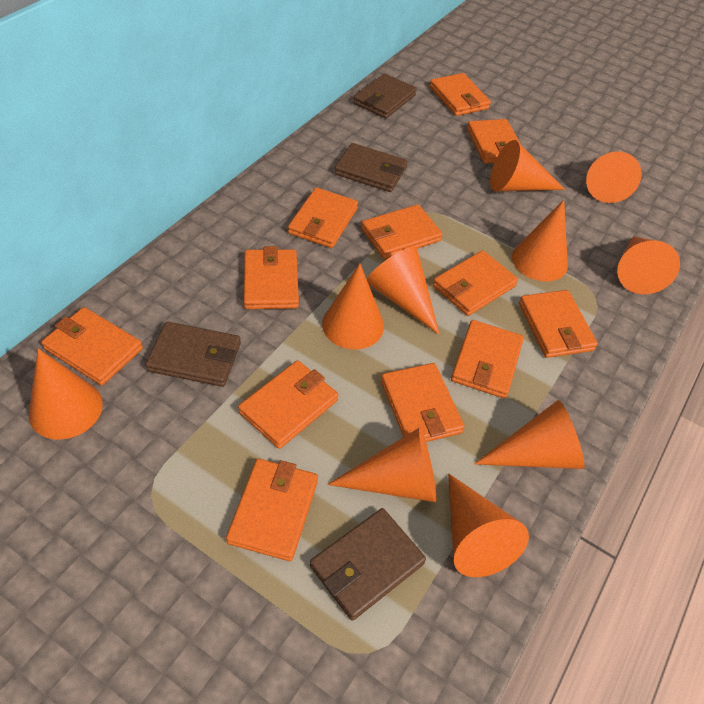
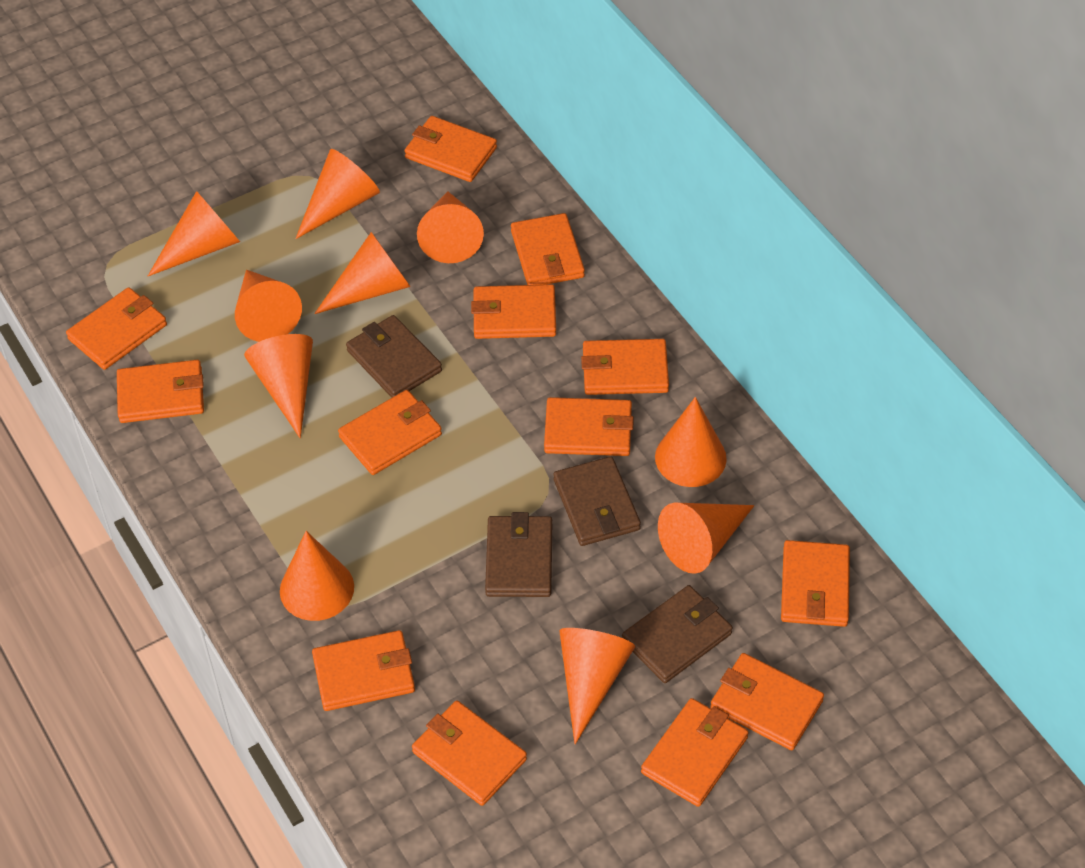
orange wallet: [41,307,143,385] [226,459,318,561] [238,360,338,449] [244,246,299,309] [288,188,358,248] [361,204,443,259] [381,363,465,442] [430,73,491,116] [433,250,518,316] [451,320,524,399] [467,119,521,164] [519,290,598,358] = 12 -> [66,287,167,370] [117,360,204,423] [312,630,415,711] [338,390,442,475] [404,116,497,182] [412,701,527,806] [471,284,556,339] [511,213,585,285] [544,397,634,456] [581,339,669,395] [641,698,749,807] [710,653,824,750] [781,540,850,627] = 13

